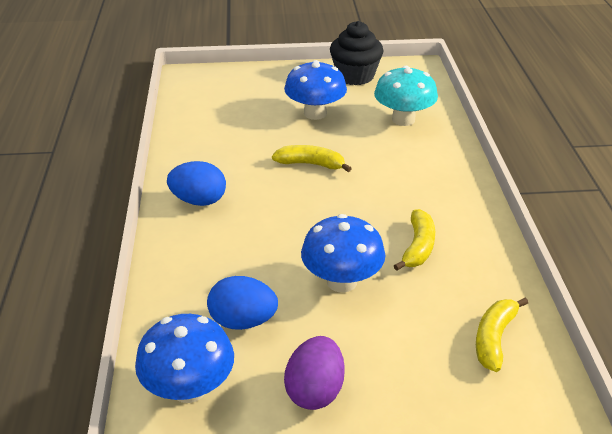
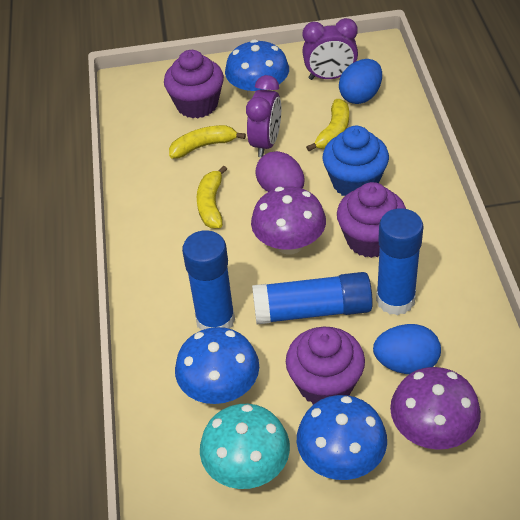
black cupcake: [330,21,383,85] = 1 -> none = 0
blue cupcake: none = 0 -> [323,126,389,196] = 1
blue glue stick: none = 0 -> [182,230,235,330] [252,272,373,324] [376,208,424,316] = 3
purple clock: none = 0 -> [246,75,281,157] [302,18,358,80] = 2
purple cupcake: none = 0 -> [164,50,224,118] [286,327,365,404] [337,182,406,258] = 3
purple mushroom: none = 0 -> [251,186,326,255] [390,367,481,450] = 2

